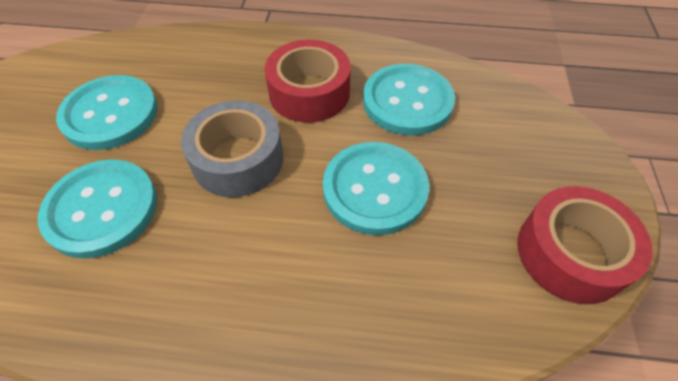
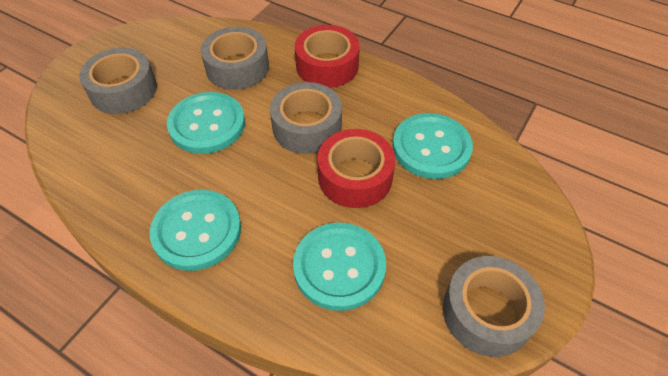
grey tape: [181,100,283,197] = 1 -> [79,48,157,114] [201,26,269,90] [270,82,342,154] [443,256,545,357] = 4

